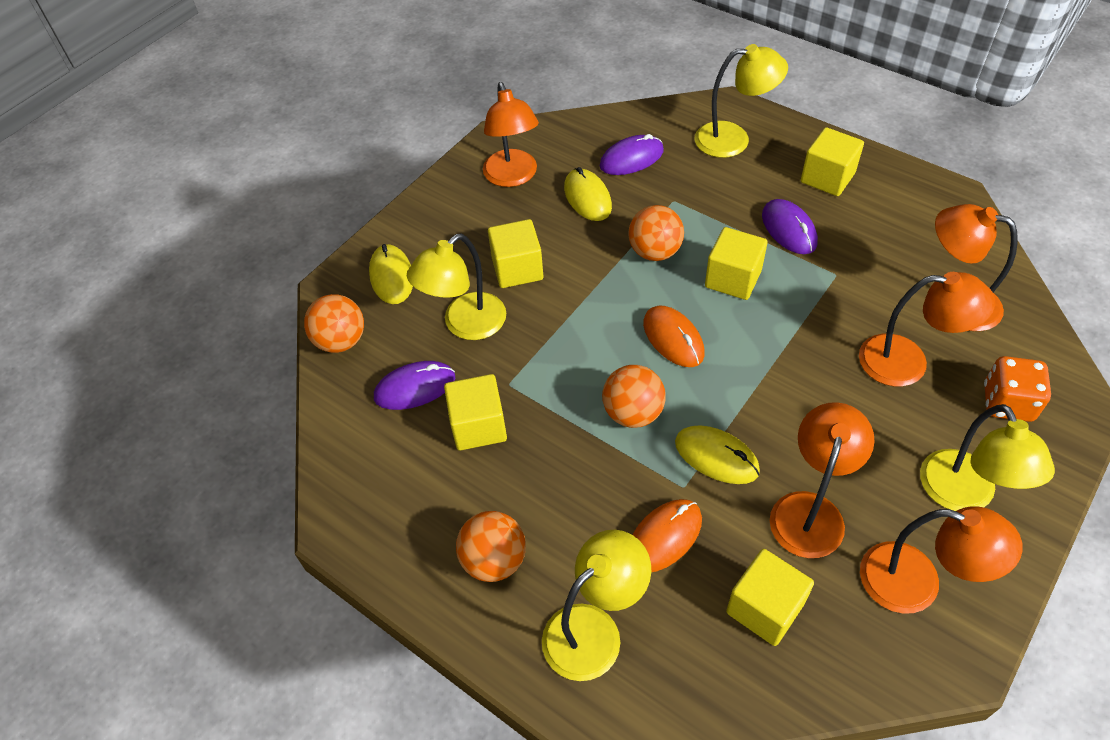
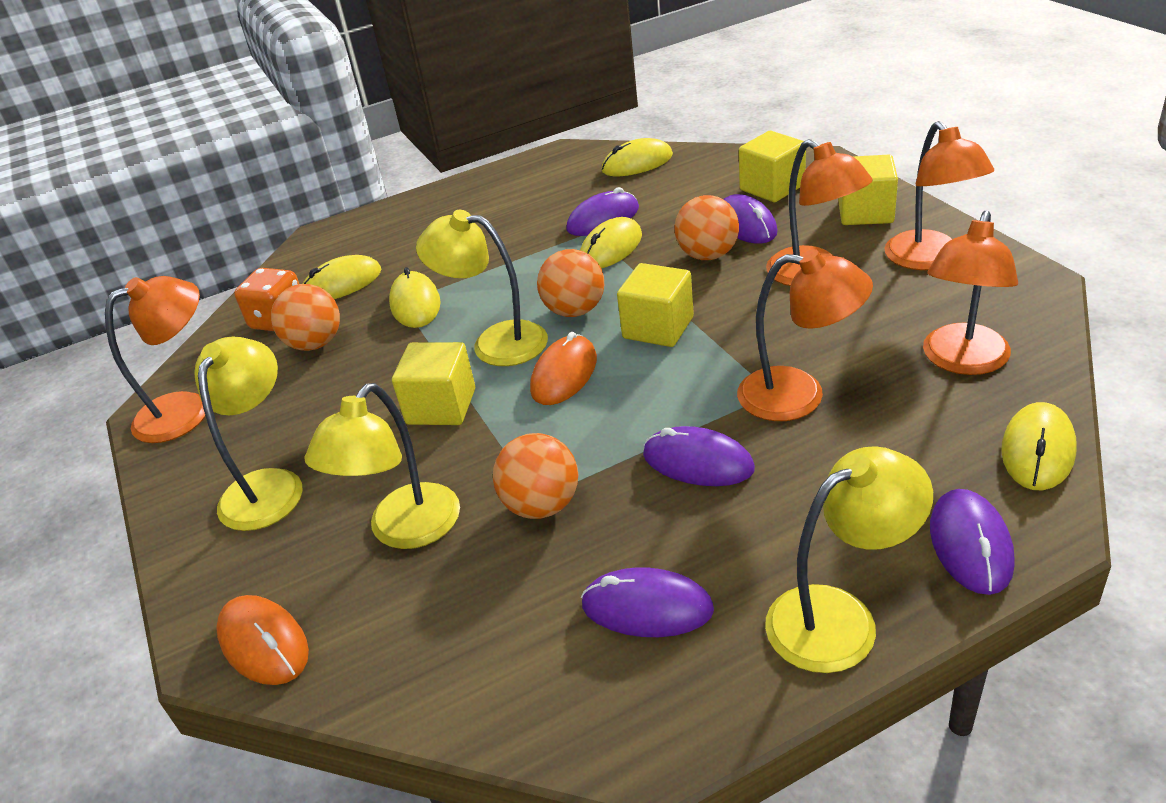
purple mouse: [374,361,455,410] [600,134,664,175] [762,199,818,254] = 3 -> [566,187,639,236] [581,567,714,637] [643,426,755,486] [723,194,778,244] [930,489,1015,595] = 5
yellow cube: [444,374,507,450] [488,219,543,288] [705,227,768,300] [726,549,814,646] [801,127,864,196] = 5 -> [392,342,475,425] [617,263,694,347] [739,131,806,202] [838,155,898,225] = 4
yellow mouse: [369,244,413,304] [564,167,612,221] [675,425,760,484] = 3 -> [303,255,381,299] [389,267,441,328] [580,217,642,268] [602,138,673,176] [1001,402,1077,490] = 5

